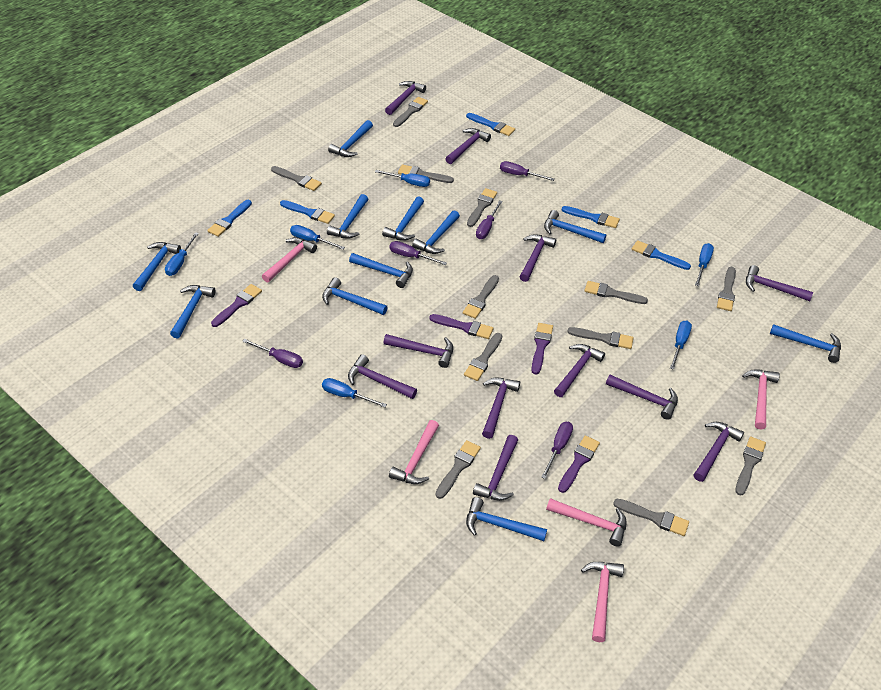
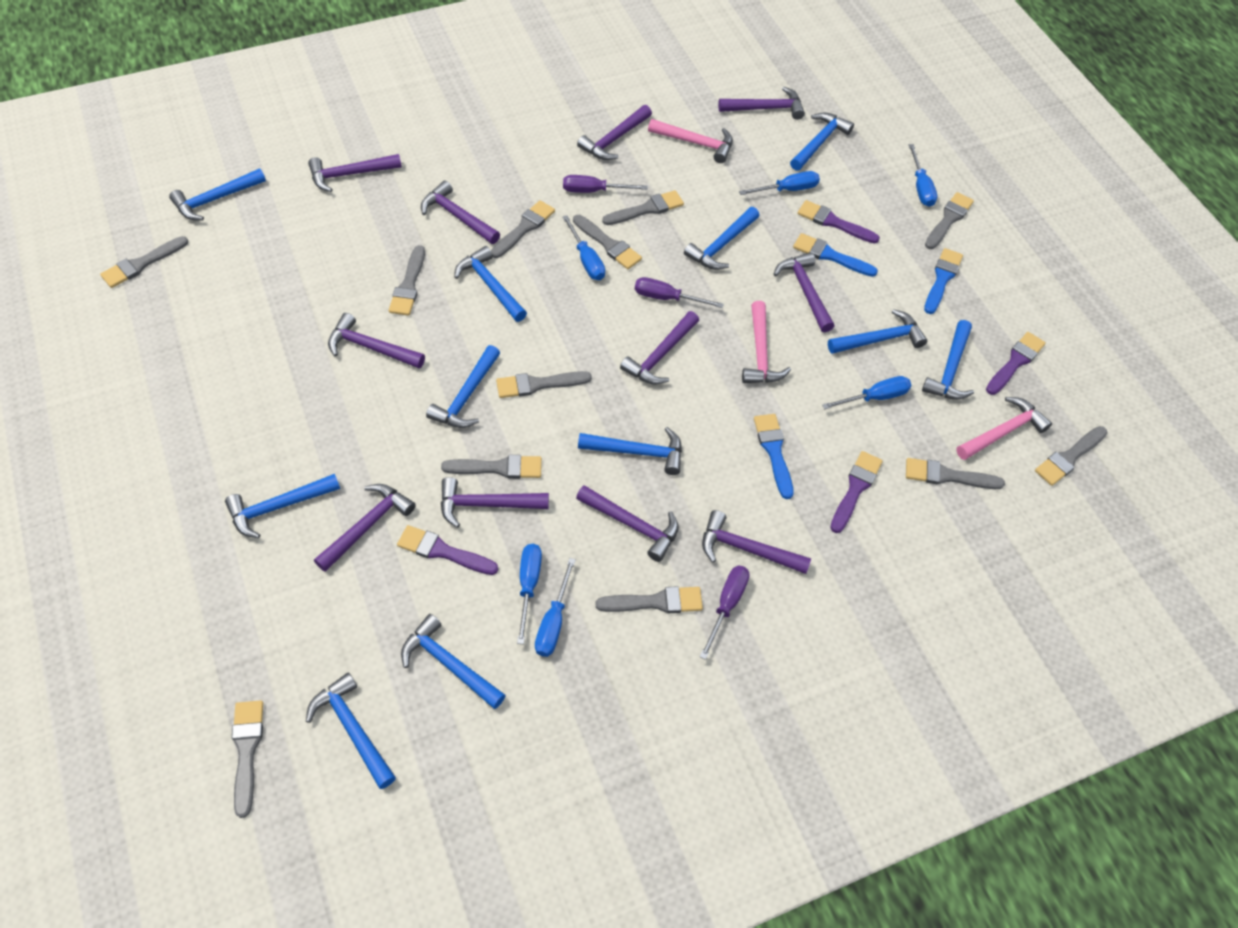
blue brush: [207,200,252,237] [280,200,335,224] [466,113,515,136] [562,206,620,228] [632,240,691,270] = 5 -> [754,414,793,499] [793,233,878,277] [924,248,963,314] = 3
pink hammer: [262,237,317,283] [389,420,439,484] [546,498,627,546] [581,562,624,642] [742,369,780,429] = 5 -> [648,119,733,163] [742,301,791,383] [956,397,1052,460] = 3
purple screwdriver: [242,339,303,368] [390,241,447,265] [476,200,503,239] [500,161,554,181] [541,422,573,479] = 5 -> [563,175,648,193] [635,277,724,308] [700,566,750,660] = 3

